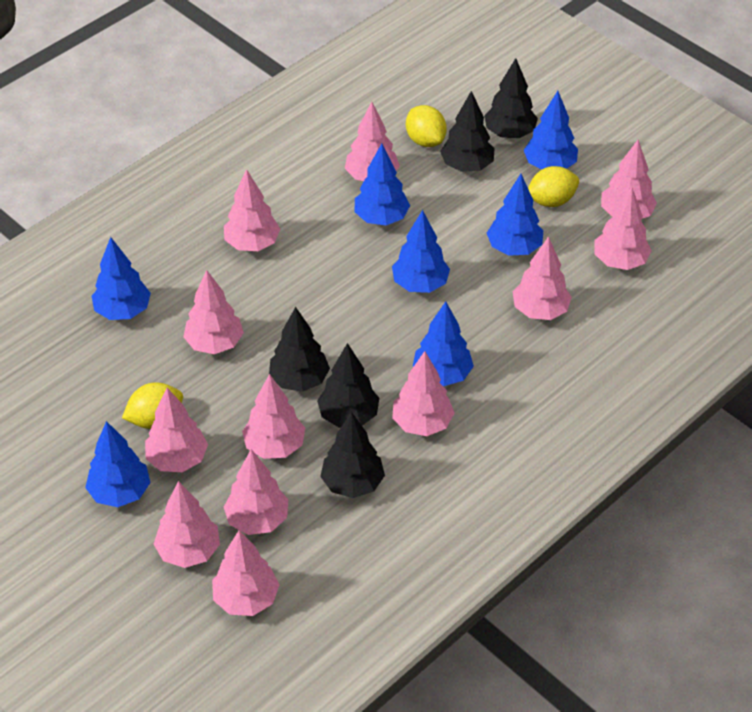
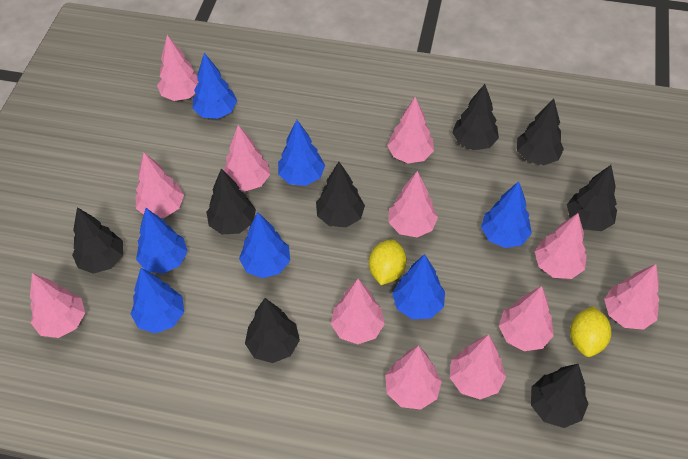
black tree: [269,307,330,392] [317,343,379,428] [320,412,385,498] [440,91,495,172] [484,58,538,138] = 5 -> [72,207,123,274] [206,169,256,234] [245,298,300,363] [316,162,365,227] [452,84,499,150] [517,98,564,165] [531,364,588,428] [567,165,617,231] = 8
yellow lemon: [122,382,183,429] [406,105,447,147] [528,166,579,207] = 3 -> [369,239,406,285] [570,306,611,357] = 2

